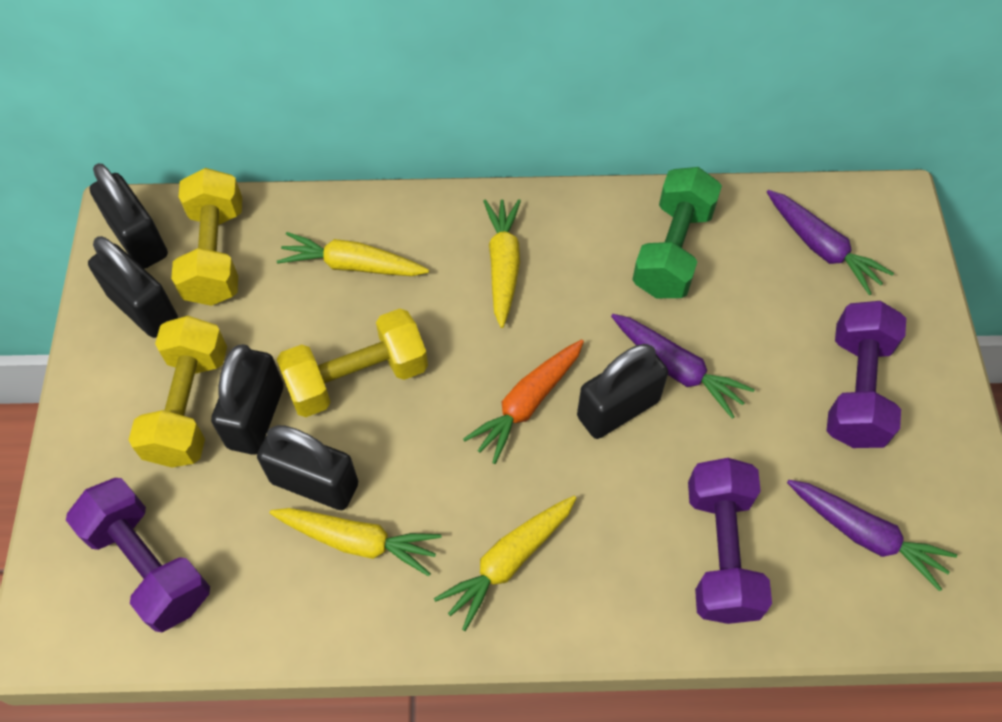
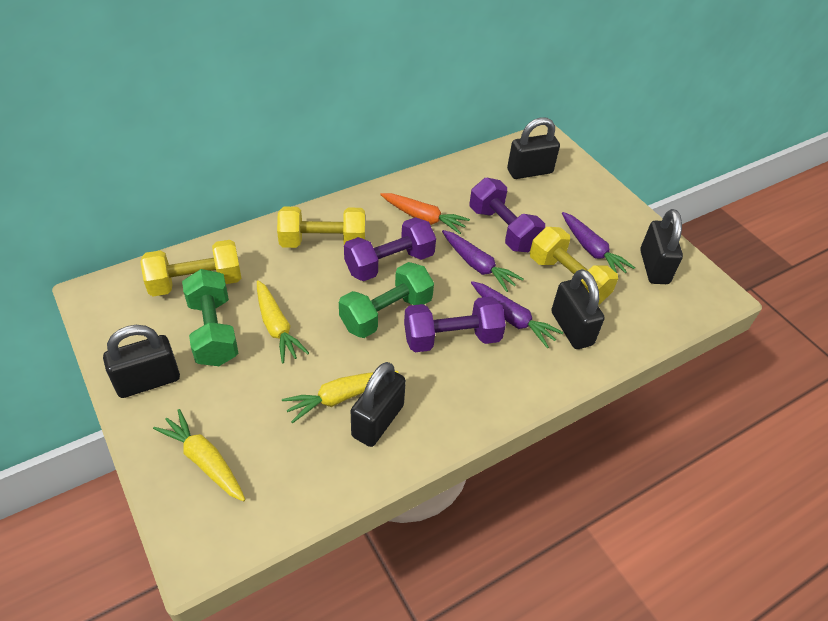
green dumbbell: [632,167,722,298] = 1 -> [182,269,239,366] [339,262,434,338] = 2
yellow carrot: [270,508,441,576] [277,232,429,276] [434,496,576,631] [483,199,521,328] = 4 -> [153,409,246,502] [257,280,309,364] [282,371,398,423] = 3

